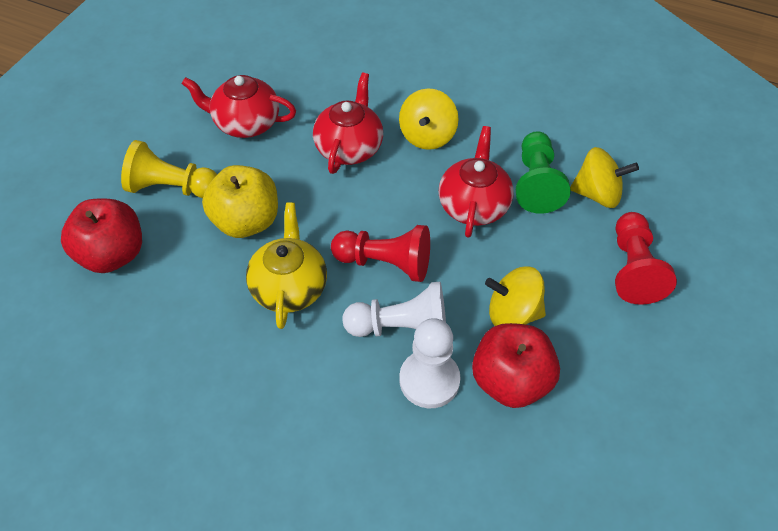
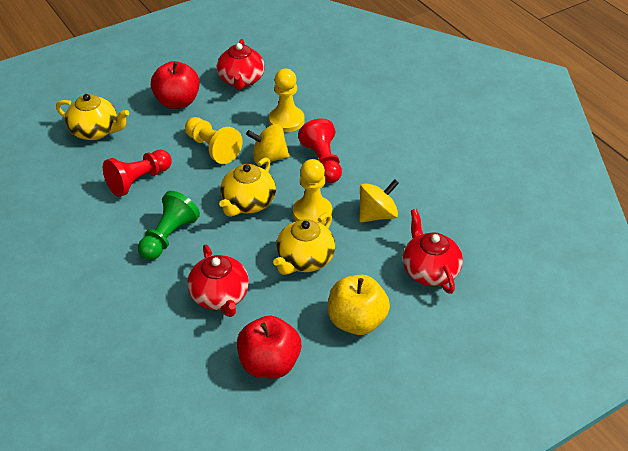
white pawn: [342,282,446,337] [399,318,461,408] = 2 -> none = 0
yellow pawn: [121,140,217,198] = 1 -> [185,117,242,164] [269,69,304,132] [293,159,332,225] = 3
yellow spinning top: [399,88,459,150] [485,266,546,326] [570,147,639,208] = 3 -> [246,124,290,165] [359,179,399,223] = 2
yellow teapot: [246,202,327,329] = 1 -> [56,94,129,140] [219,157,276,217] [273,213,335,275] = 3

